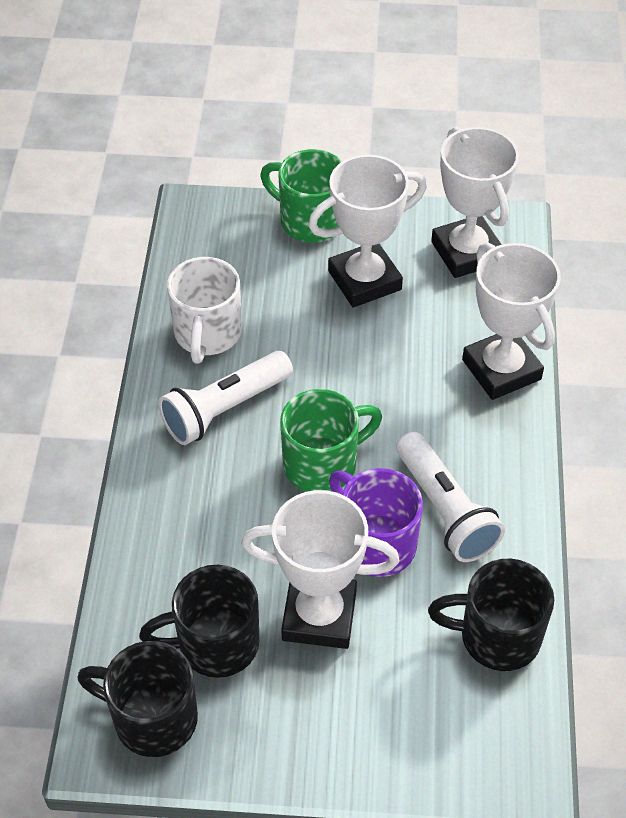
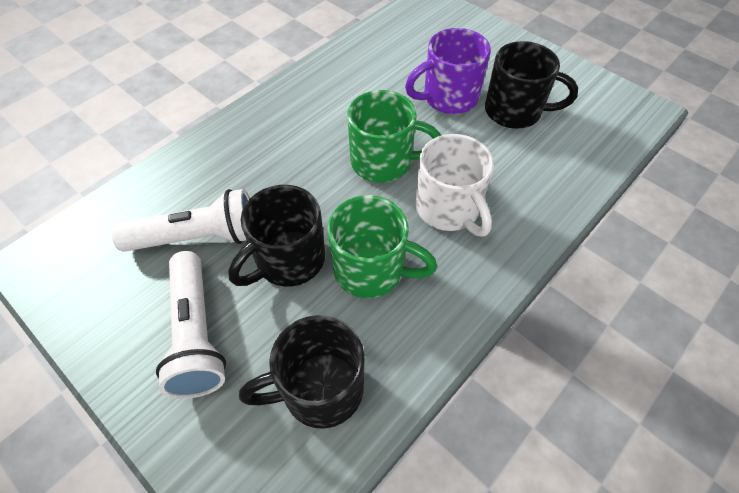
white trophy: [241,490,399,649] [308,155,426,307] [431,127,519,278] [462,243,561,400] = 4 -> none = 0

